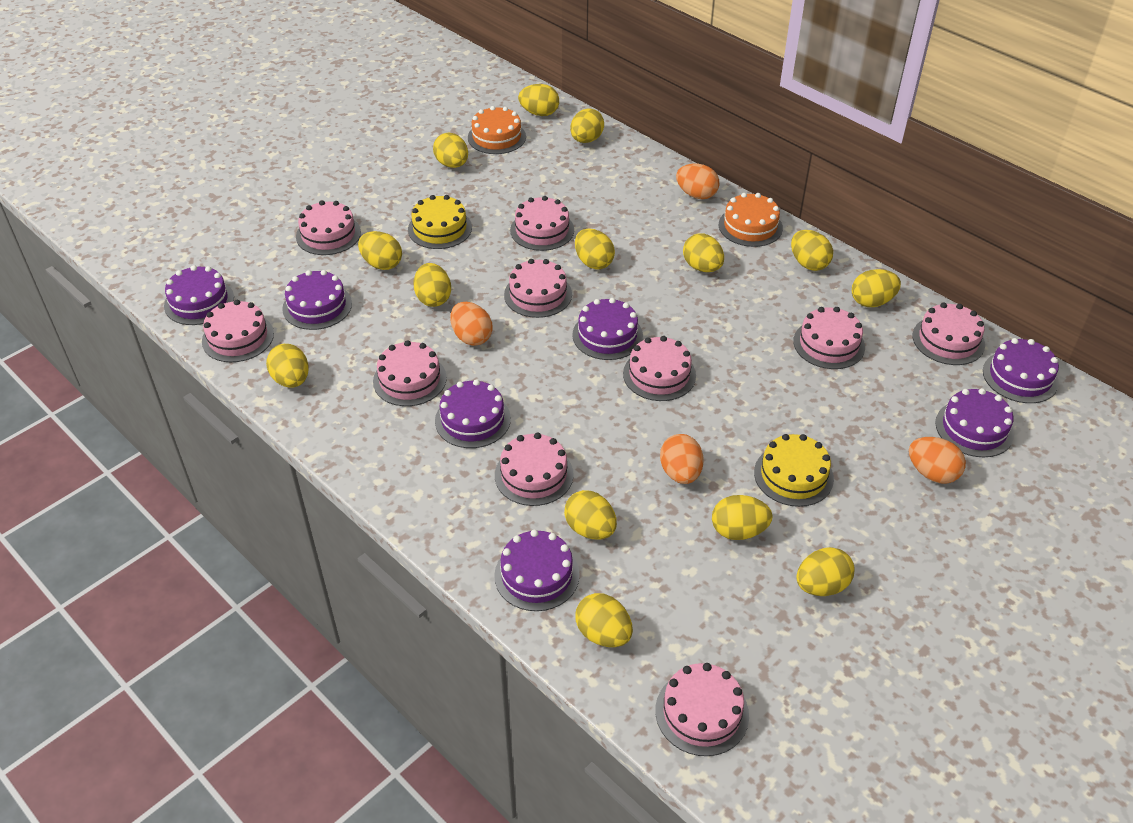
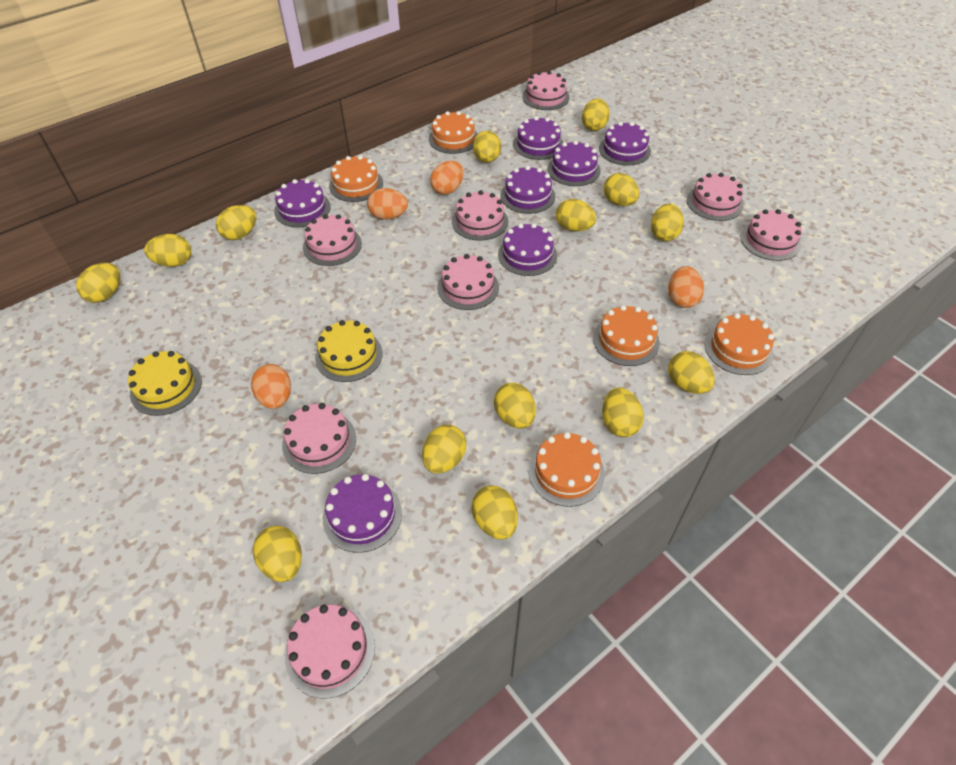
orange cake: [468,106,526,154] [719,193,783,247] = 2 -> [329,155,383,202] [429,111,478,154] [529,432,605,507] [593,305,660,366] [705,313,774,375] = 5
pink cake: [202,300,274,362] [296,200,361,255] [373,340,447,406] [495,433,574,506] [504,259,572,318] [510,196,574,251] [623,336,696,401] [655,663,749,756] [793,307,865,369] [913,303,985,365] = 10 -> [282,403,356,474] [285,605,375,698] [303,214,362,266] [437,254,499,310] [452,190,508,241] [522,71,570,110] [687,173,744,221] [741,209,802,261] = 8

